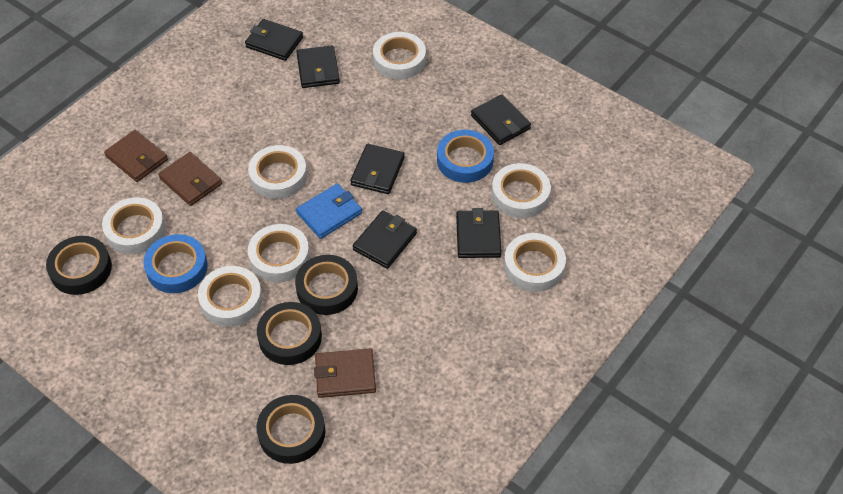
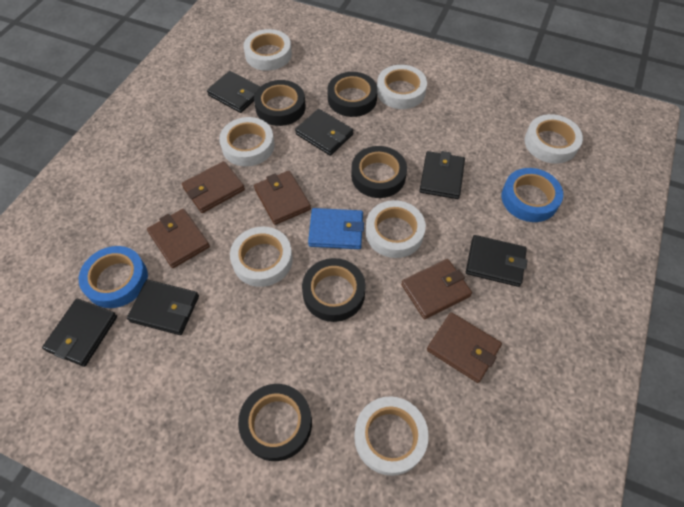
black tape: [46,236,112,295] [256,395,325,464] [257,302,322,365] [295,255,358,315] = 4 -> [238,384,312,461] [254,80,306,126] [302,258,366,322] [327,72,378,117] [351,146,407,198] = 5
brown wallet: [104,130,168,182] [158,152,222,206] [314,348,376,398] = 3 -> [147,209,210,268] [182,161,245,213] [254,171,311,225] [401,259,472,319] [427,312,502,383] = 5

